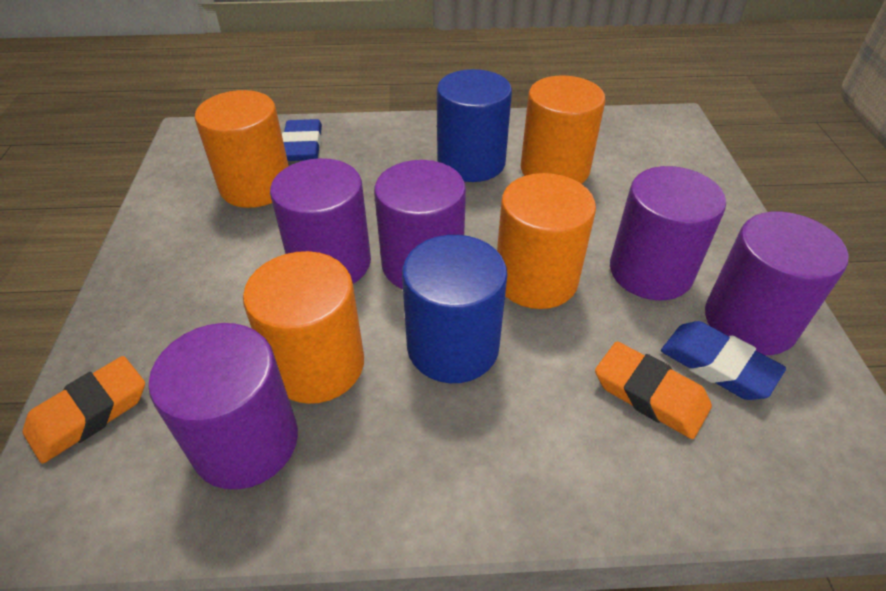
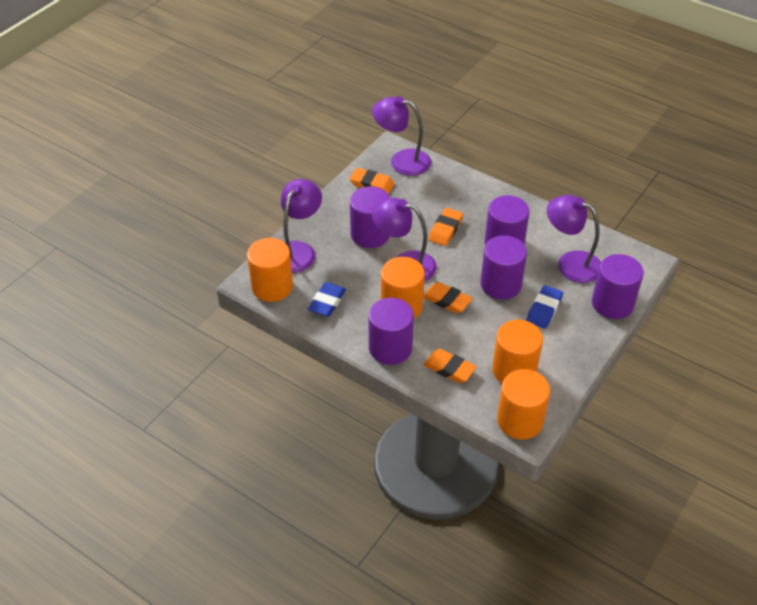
blue cylinder: [402,235,508,383] [437,69,512,182] = 2 -> none = 0
orange eraser: [23,356,145,464] [595,342,712,439] = 2 -> [350,168,395,194] [423,349,477,383] [424,282,473,313] [428,208,463,246] = 4
purple lamp: none = 0 -> [281,179,322,273] [372,96,431,176] [372,198,437,282] [547,195,601,283] = 4

